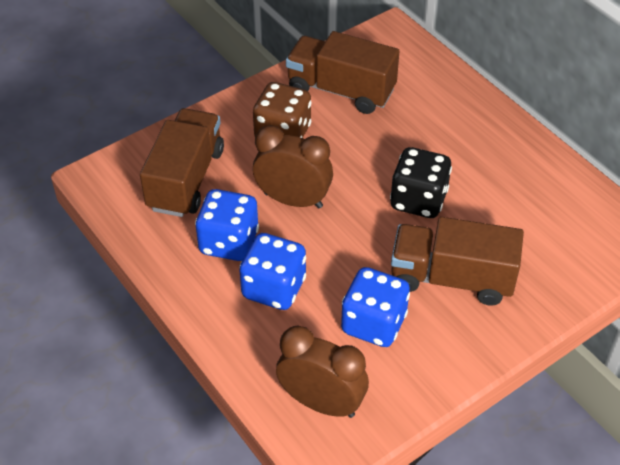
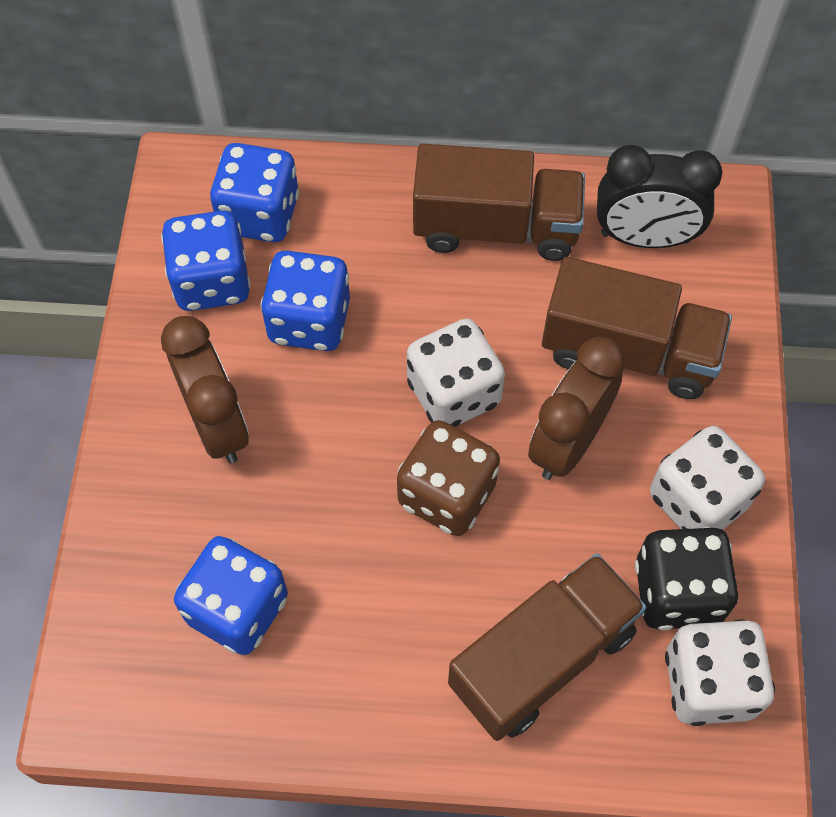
black clock: none = 0 -> [597,145,723,248] = 1
blue dice: [195,189,259,261] [239,233,306,310] [341,267,410,347] = 3 -> [161,210,251,311] [174,536,288,655] [210,143,299,242] [260,250,350,351] = 4
white dice: none = 0 -> [407,319,505,427] [650,426,765,530] [665,619,775,726] = 3

